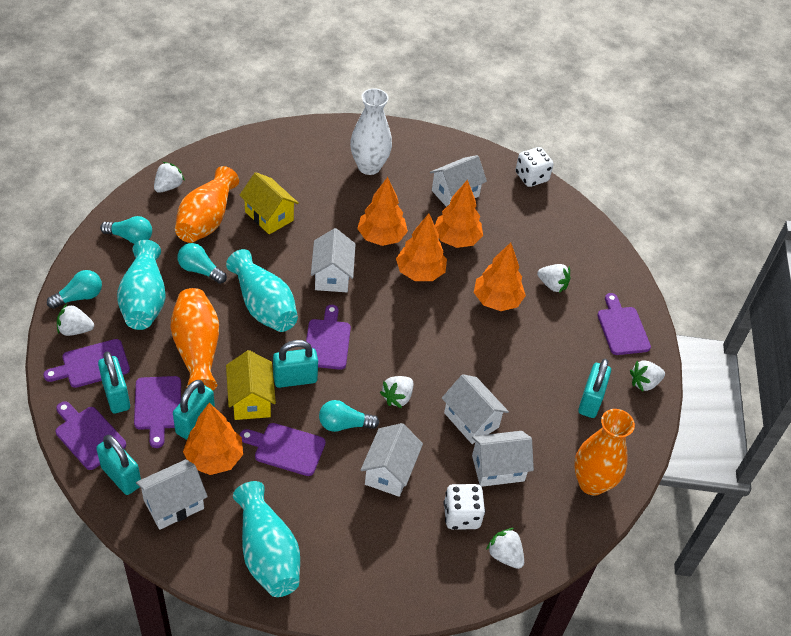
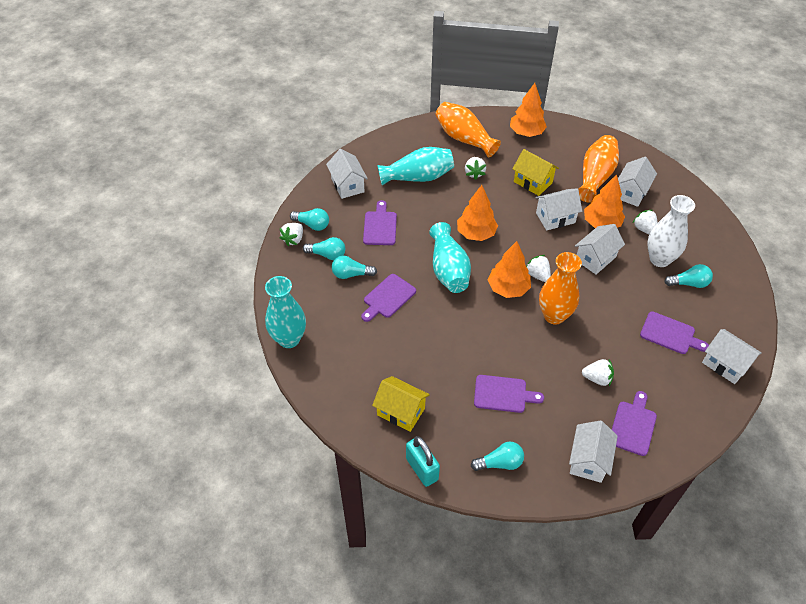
orange tree: [183,403,243,475] [357,177,408,246] [396,213,447,281] [435,180,483,248] [474,242,526,311] = 5 -> [457,185,498,241] [488,241,531,298] [510,83,547,137] [584,174,625,228] = 4
purple cutting board: [44,339,130,388] [56,401,126,470] [134,376,181,448] [240,423,326,476] [306,305,351,370] [597,293,651,355] = 6 -> [361,274,416,322] [363,200,397,245] [474,375,544,413] [612,391,657,456] [640,311,709,354] = 5
turquoise light bulb: [47,270,102,309] [100,216,152,244] [177,243,227,284] [319,400,379,432] = 4 -> [290,208,329,231] [303,237,345,260] [332,256,377,279] [471,442,524,471] [664,264,713,288] = 5
turquoise padlock: [96,435,141,495] [98,351,130,414] [173,380,215,440] [273,340,318,388] [578,359,611,418] = 5 -> [406,436,440,487] = 1
white dice: [443,484,485,529] [515,147,554,187] = 2 -> none = 0
white strawberry: [57,304,94,336] [154,162,185,193] [380,376,413,408] [486,528,524,569] [537,264,571,293] [630,360,665,392] = 6 -> [279,223,303,246] [465,157,486,180] [526,255,551,282] [582,359,614,386] [633,210,658,234] = 5

